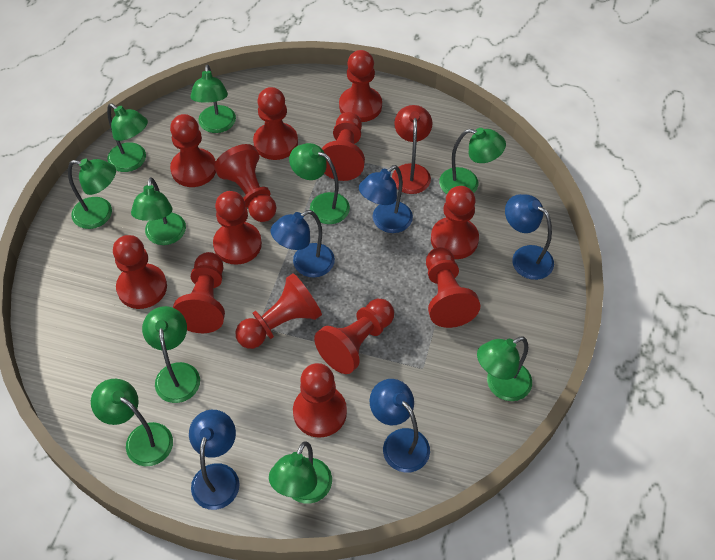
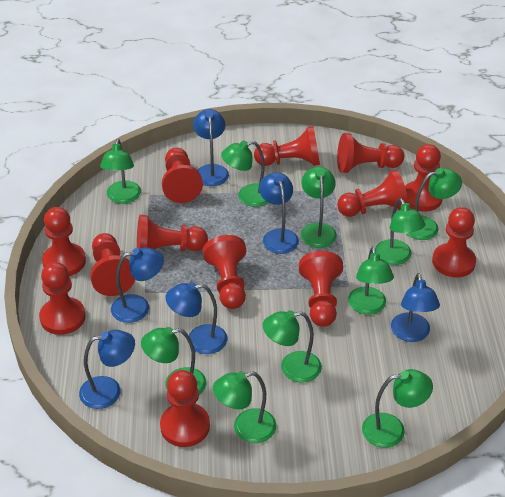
blue lamp: [189,410,239,510] [271,210,335,278] [359,165,413,233] [370,379,430,473] [505,194,554,280] = 5 -> [79,330,135,409] [111,247,164,323] [165,282,227,354] [193,109,229,186] [259,172,299,254] [391,273,440,342] = 6
red lamp: [392,105,433,194] = 1 -> none = 0

